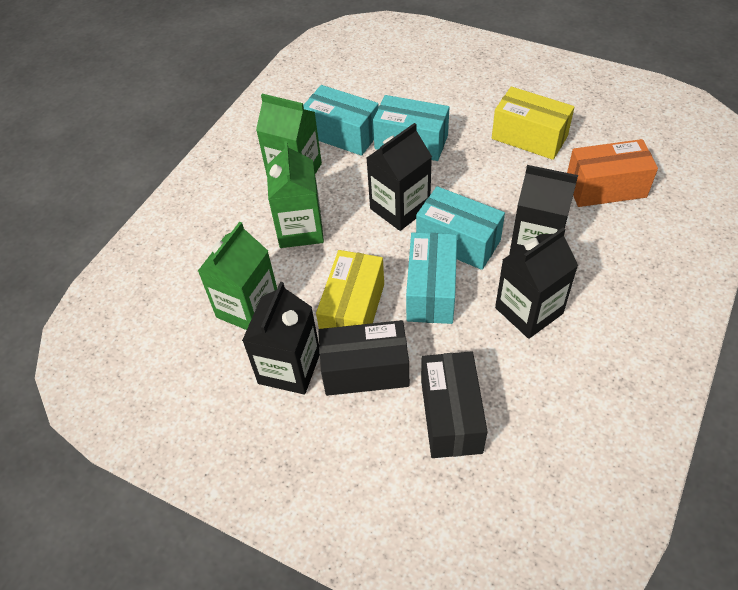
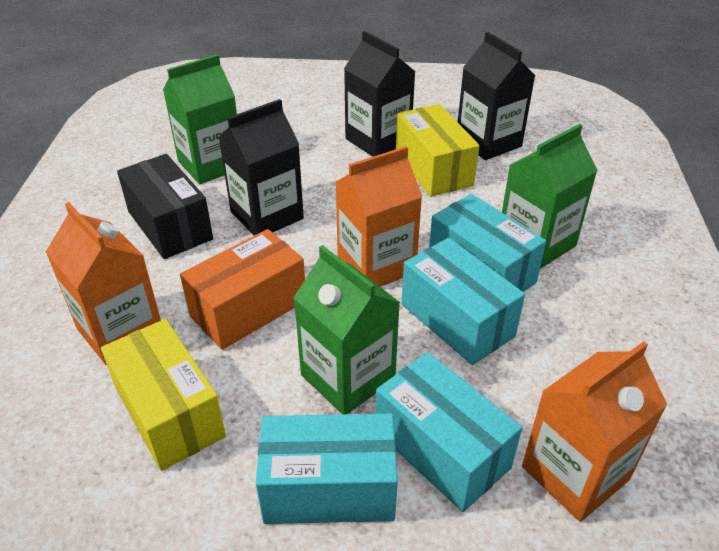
black box: [318,320,409,396] [421,351,488,458] = 2 -> [117,154,213,259] = 1
black carton: [242,282,320,395] [367,123,432,231] [495,228,578,339] [509,165,578,254] = 4 -> [219,99,304,236] [344,31,416,157] [458,32,535,160] = 3
orange carton: none = 0 -> [46,202,161,365] [335,146,422,287] [522,341,667,522] = 3

